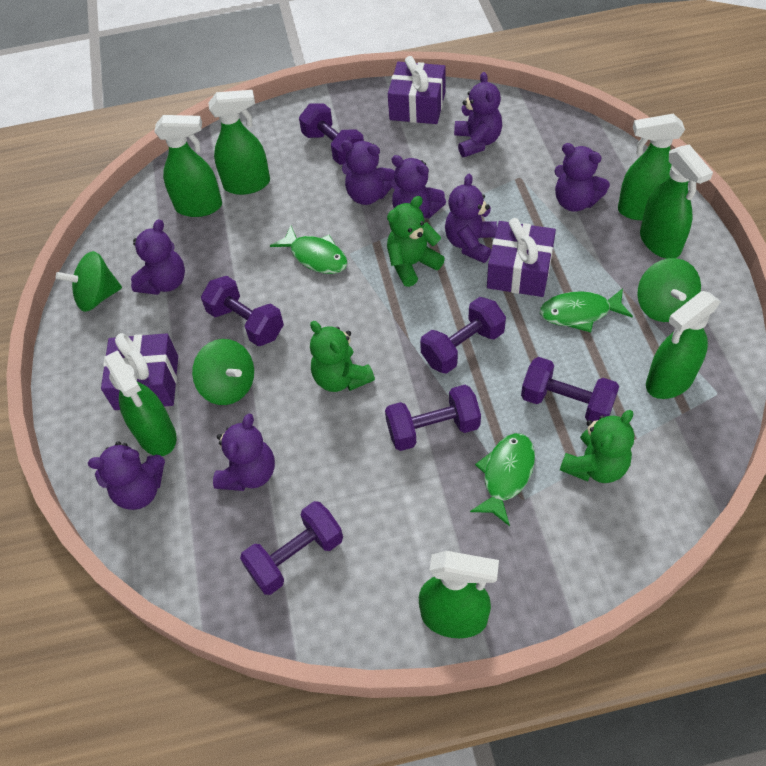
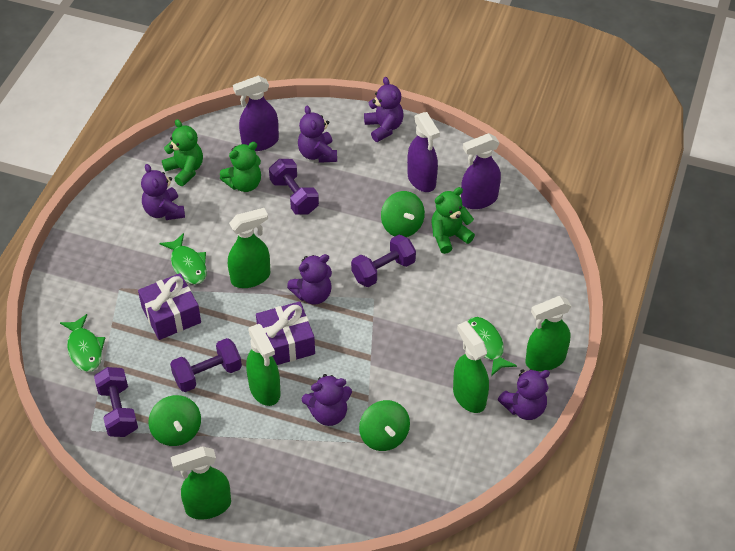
green spray bottle: [103,350,177,456] [154,115,222,217] [208,90,270,195] [419,551,499,638] [618,113,685,220] [640,145,713,259] [646,291,721,399] = 7 -> [171,446,231,520] [228,208,270,288] [246,324,281,406] [453,321,489,413] [525,296,572,371] = 5
purple dumbbell: [201,276,284,346] [240,501,343,595] [299,104,364,165] [385,385,481,451] [420,297,506,374] [521,357,619,421] = 6 -> [94,367,138,437] [170,338,242,392] [269,159,319,215] [351,235,416,287] = 4
purple gift: [101,333,178,410] [388,56,446,124] [487,218,556,297] = 3 -> [138,273,201,340] [256,301,315,365] = 2
purple spray bottle: none = 0 -> [233,75,279,151] [407,112,440,192] [461,133,501,209] = 3
purple teddy bear: [88,441,165,510] [131,219,185,295] [213,414,275,491] [341,140,395,205] [391,155,446,218] [445,174,497,263] [454,72,502,157] [554,143,610,212] = 8 -> [141,164,185,220] [287,254,332,304] [298,106,337,163] [302,374,352,426] [364,77,403,142] [498,369,550,420] = 6

